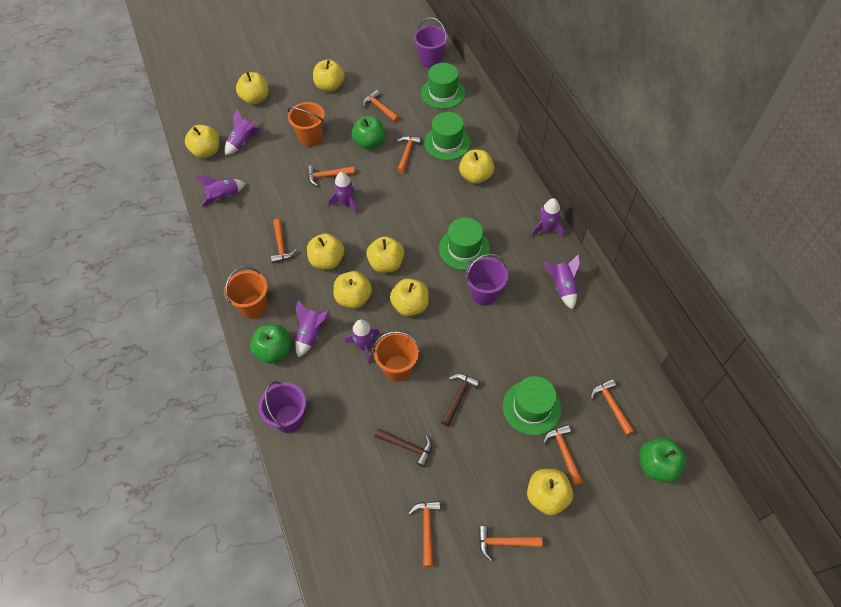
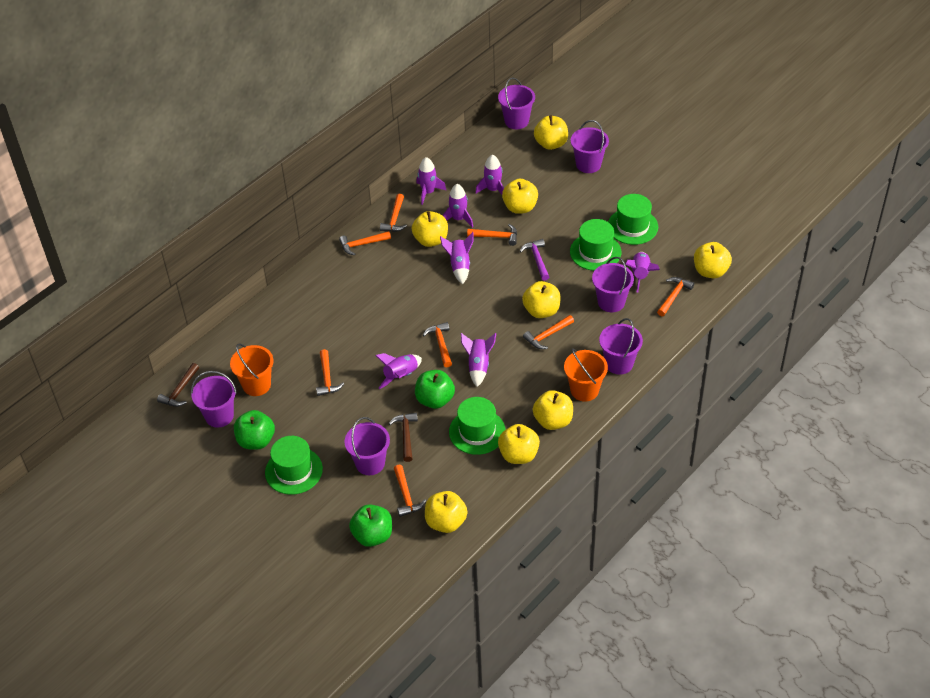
orange bucket: [224,266,268,319] [288,102,325,147] [373,331,420,382] = 3 -> [230,343,273,396] [564,349,608,402] = 2
purple bucket: [259,381,306,433] [414,18,448,68] [465,254,508,306] = 3 -> [191,371,237,427] [345,417,390,475] [498,78,535,129] [571,120,609,173] [592,257,634,312] [599,318,643,375] = 6
purple hammer: none = 0 -> [520,239,549,281] = 1
yellow apple: [185,125,219,158] [236,72,269,105] [307,233,344,270] [313,59,345,92] [334,271,372,309] [367,236,404,273] [390,278,429,316] [459,150,494,184] [527,469,573,515] = 9 -> [412,211,448,247] [425,491,467,533] [498,424,540,464] [502,179,538,214] [522,281,561,318] [533,390,573,430] [534,115,568,150] [694,242,732,278] = 8

